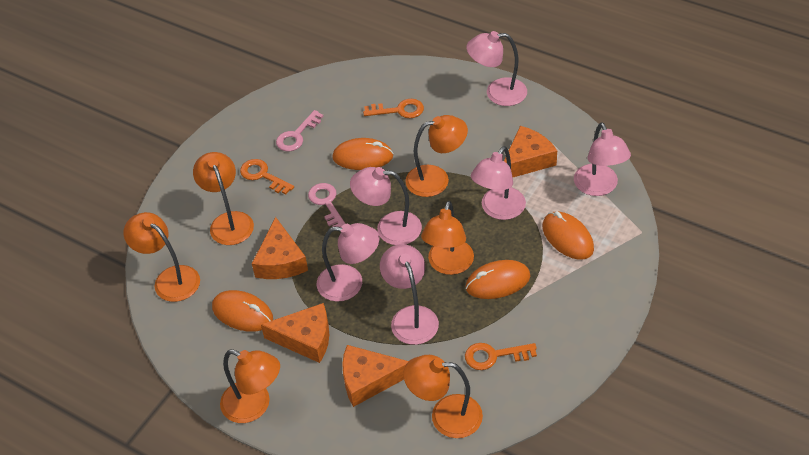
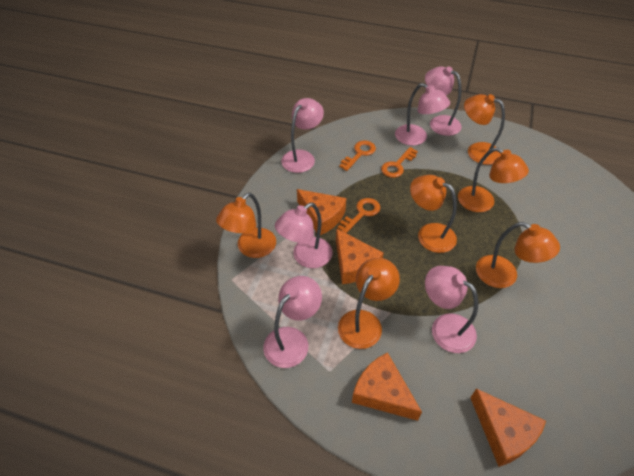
orange mouse: [212,290,273,332] [332,138,394,170] [465,260,530,299] [542,211,594,259] = 4 -> none = 0
pink key: [276,110,323,151] [308,183,346,227] = 2 -> none = 0

